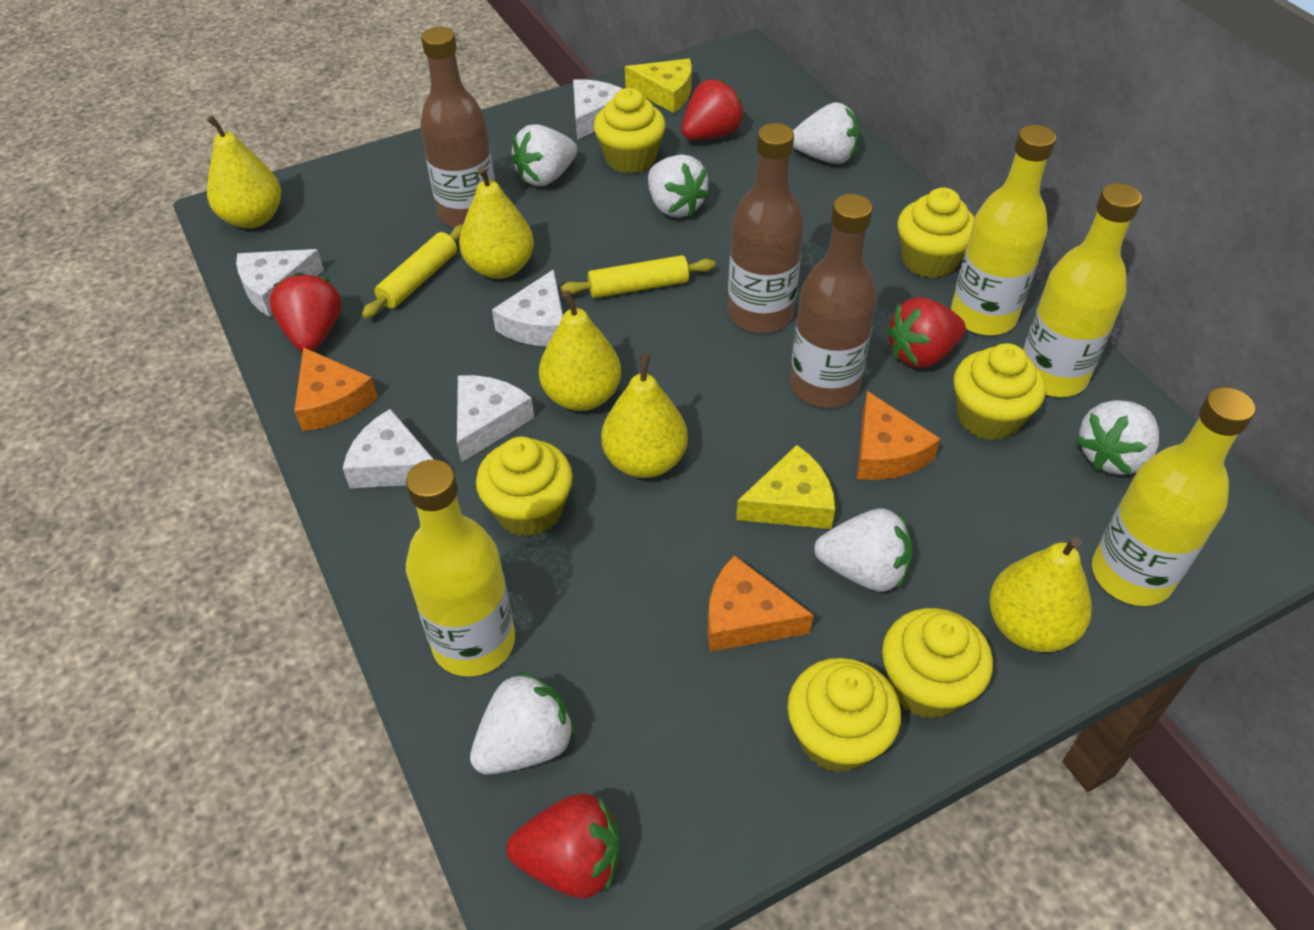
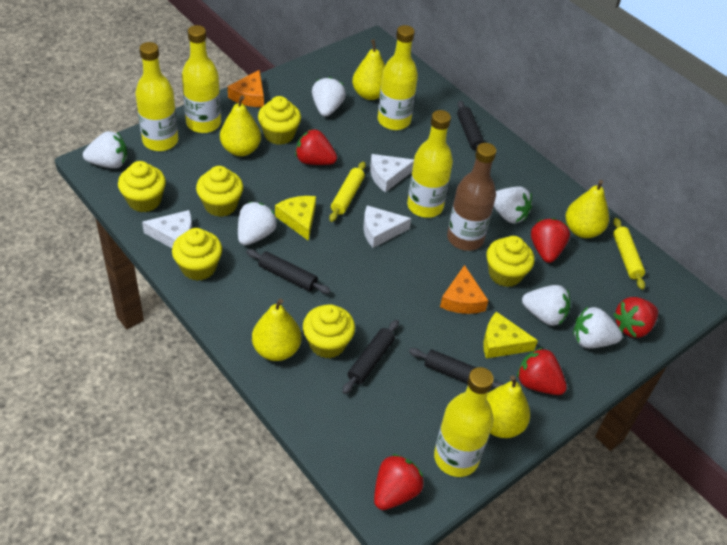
black rolling pin: none = 0 -> [246,249,331,294] [342,320,399,394] [409,348,504,388] [457,101,485,151] = 4
brown bottle: [420,27,495,228] [727,123,804,333] [790,194,877,408] = 3 -> [447,143,496,251] = 1
orange cheese: [294,347,378,431] [707,555,813,652] [857,391,940,480] = 3 -> [228,70,264,107] [440,265,489,314] = 2
red strawberry: [270,272,341,352] [507,793,620,899] [681,79,744,140] [886,297,966,368] = 4 -> [295,129,337,165] [374,454,424,510] [517,347,567,395] [531,218,570,263] [613,297,658,338] = 5
white cheese: [236,249,324,317] [343,409,434,488] [457,375,534,463] [492,269,563,346] [573,79,622,140] = 5 -> [142,210,192,248] [363,206,411,248] [370,154,414,192] = 3
yellow bottle: [406,460,515,676] [951,125,1056,335] [1023,183,1142,397] [1092,387,1255,606] = 4 -> [135,42,178,151] [182,25,221,133] [378,25,418,130] [407,110,453,218] [434,367,494,477] = 5

